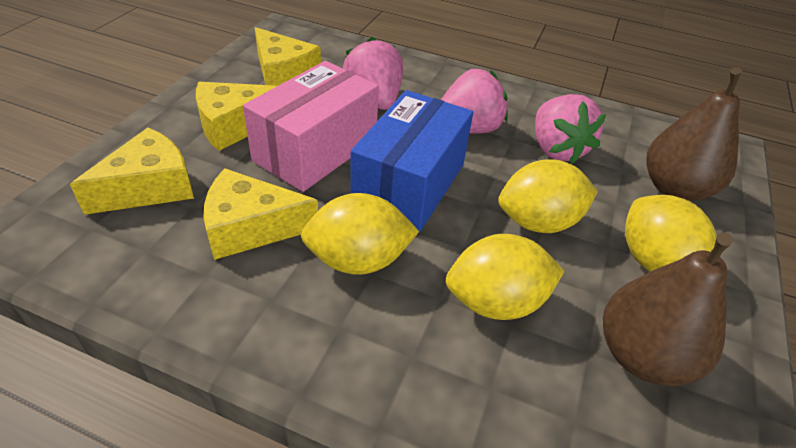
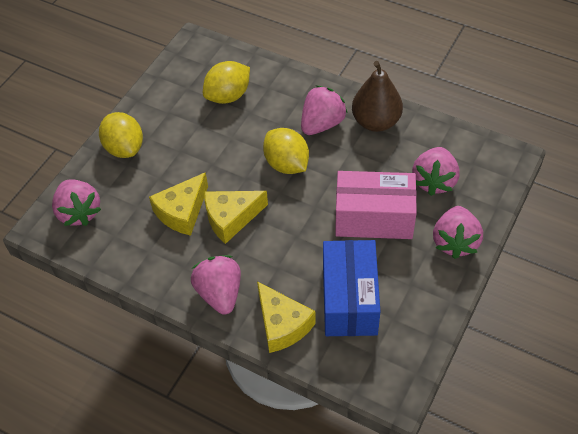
brown pear: [603,233,733,386] [646,67,742,201] = 2 -> [352,61,403,132] = 1
pink strawberry: [343,37,403,110] [441,69,508,134] [535,94,606,164] = 3 -> [52,180,101,226] [191,255,241,315] [301,85,347,135] [412,147,460,196] [433,206,483,259] = 5
yellow cheese: [70,128,194,215] [196,82,277,151] [204,168,318,260] [255,27,321,86] = 4 -> [149,172,208,236] [204,191,268,244] [257,281,316,353] = 3
yellow lemon: [301,193,419,275] [446,234,564,320] [498,159,598,233] [625,195,717,272] = 4 -> [99,112,143,158] [203,61,250,104] [263,128,309,174] = 3

